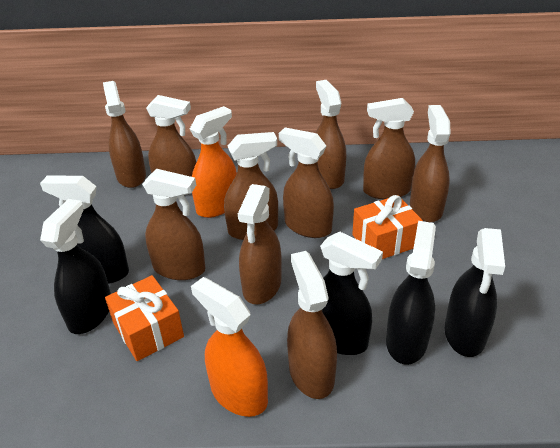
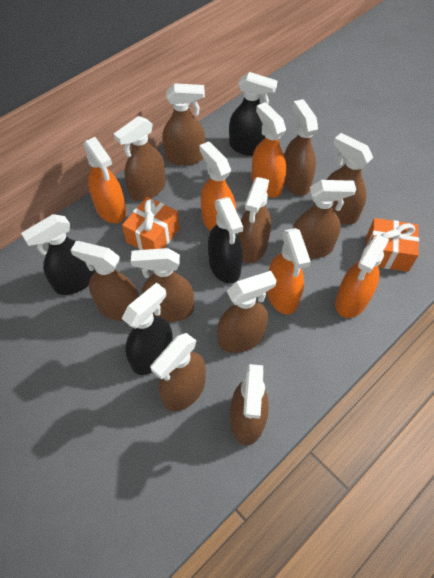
black spray bottle: [40,176,129,284] [40,199,111,334] [320,232,383,355] [386,221,436,365] [445,228,505,357] = 5 -> [21,214,96,295] [122,282,173,375] [208,197,243,284] [229,72,277,156] = 4
brown spray bottle: [103,81,146,188] [142,169,206,280] [146,95,196,195] [224,132,278,240] [238,184,282,304] [279,127,334,238] [287,251,337,399] [316,80,346,189] [363,98,415,199] [410,105,451,222] = 10 -> [70,241,139,321] [114,116,166,201] [131,248,194,322] [150,333,206,411] [162,83,205,166] [217,271,277,353] [230,364,269,445] [238,177,271,263] [284,99,318,196] [293,180,356,259] [327,133,373,224] = 11
orange spray bottle: [190,106,237,218] [191,277,268,417] = 2 -> [83,137,126,223] [199,141,236,231] [251,102,286,197] [267,228,311,314] [335,234,389,318] = 5

